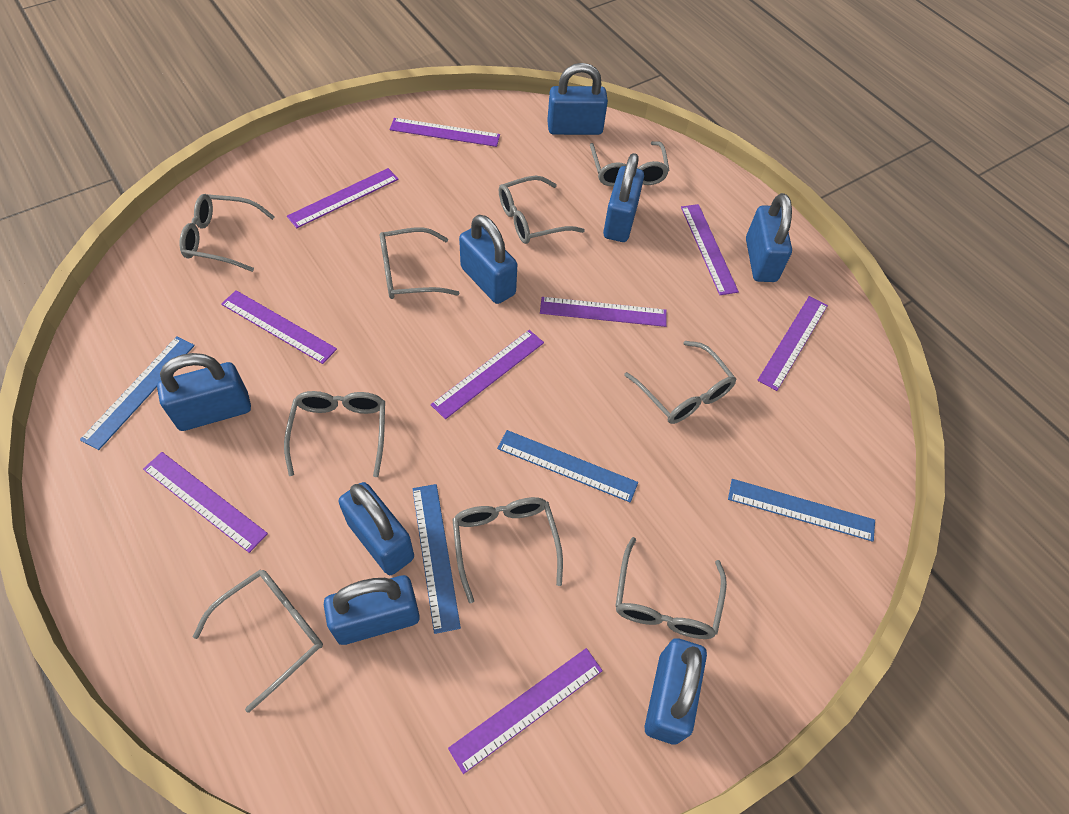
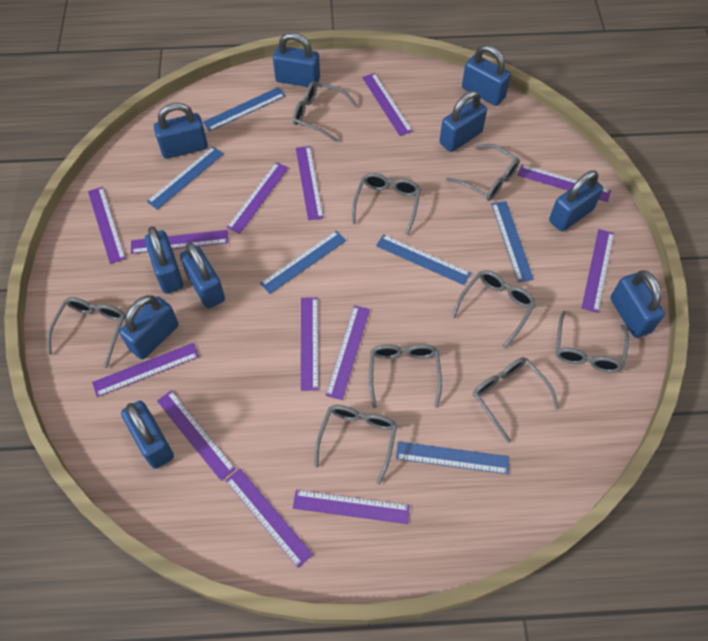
blue padlock: [157,353,251,431] [324,575,420,645] [339,482,414,575] [459,215,517,304] [547,63,608,135] [603,153,644,242] [644,638,707,744] [746,193,792,282] = 8 -> [119,295,179,359] [121,401,174,469] [145,226,184,294] [154,103,208,159] [180,243,225,308] [273,33,320,87] [439,91,487,152] [462,45,511,106] [549,170,603,232] [610,270,665,338] = 10
blue ruler: [80,336,195,450] [412,484,461,634] [497,430,638,502] [728,479,875,542] = 4 -> [147,147,223,210] [203,87,286,132] [260,230,346,294] [376,234,471,285] [396,441,509,474] [491,201,534,282] = 6
purple ruler: [143,452,268,553] [221,290,337,364] [287,168,399,228] [390,118,500,147] [431,330,544,419] [448,648,603,774] [540,297,667,327] [681,204,739,295] [757,296,828,391] = 9 -> [88,187,126,264] [92,343,199,397] [131,230,228,254] [157,390,236,481] [225,469,313,568] [226,162,289,234] [293,490,410,524] [296,146,324,220] [301,297,319,391] [325,305,370,400] [362,73,413,136] [517,164,611,202] [582,229,614,313] = 13

